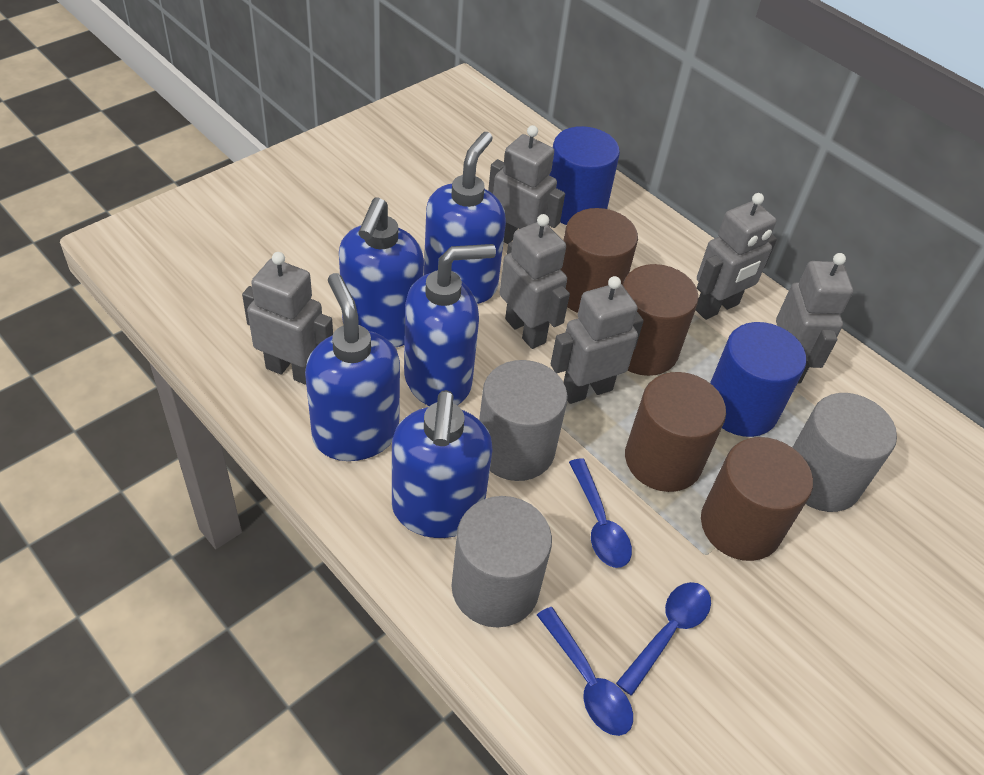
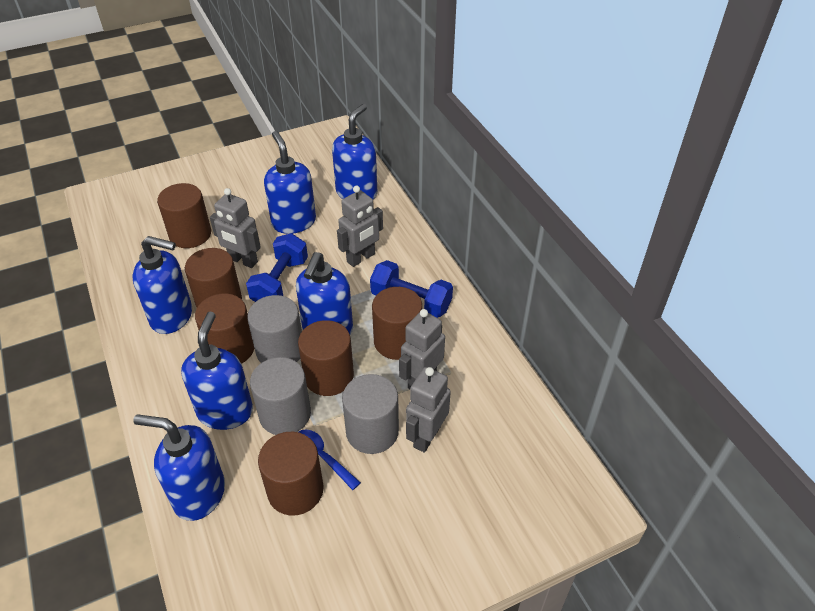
blue cylinder: [549,126,620,225] [710,322,806,437] = 2 -> none = 0
blue dumbbell: none = 0 -> [246,233,308,302] [370,260,453,318] = 2
blue soap dispenser: [305,273,400,461] [339,197,424,347] [392,390,493,538] [404,244,496,406] [424,132,506,304] = 5 -> [133,236,192,334] [133,415,225,521] [181,311,253,430] [264,131,316,234] [296,252,353,335] [332,104,377,199] = 6
blue spoon: [537,607,633,736] [569,458,632,568] [616,582,711,696] = 3 -> [299,429,361,490] = 1
brown cylinder: [561,208,638,313] [623,264,699,376] [625,372,726,492] [701,437,813,561] = 4 -> [157,183,211,248] [185,248,242,308] [195,293,254,364] [258,432,323,516] [298,320,354,396] [372,287,422,360] = 6
grey robot: [242,252,333,385] [488,125,565,244] [500,214,570,349] [551,276,644,404] [696,193,777,320] [776,253,853,384] = 6 -> [210,188,261,268] [337,186,383,267] [399,309,445,389] [406,367,451,452] = 4

